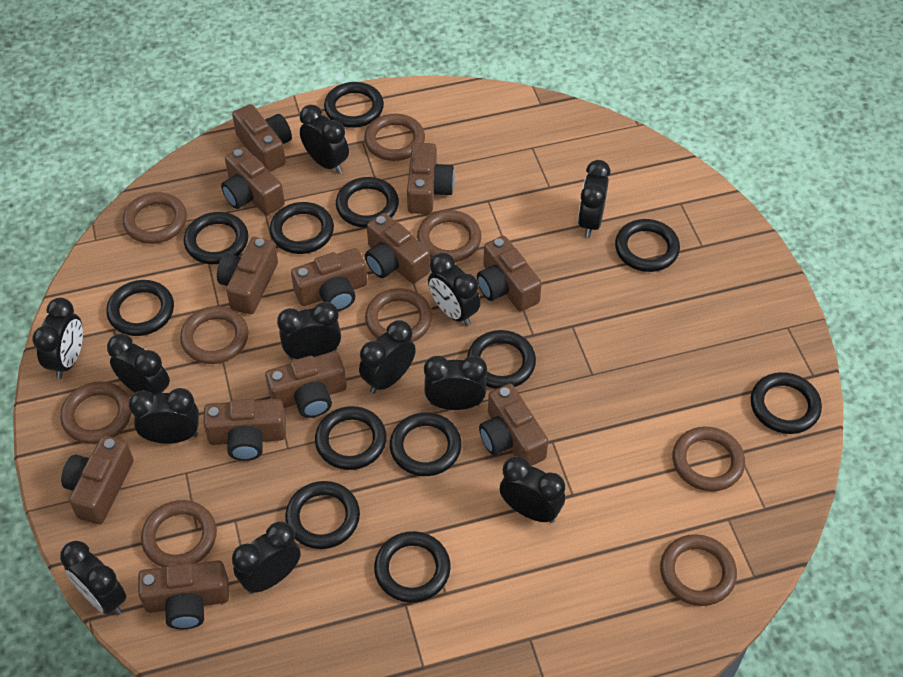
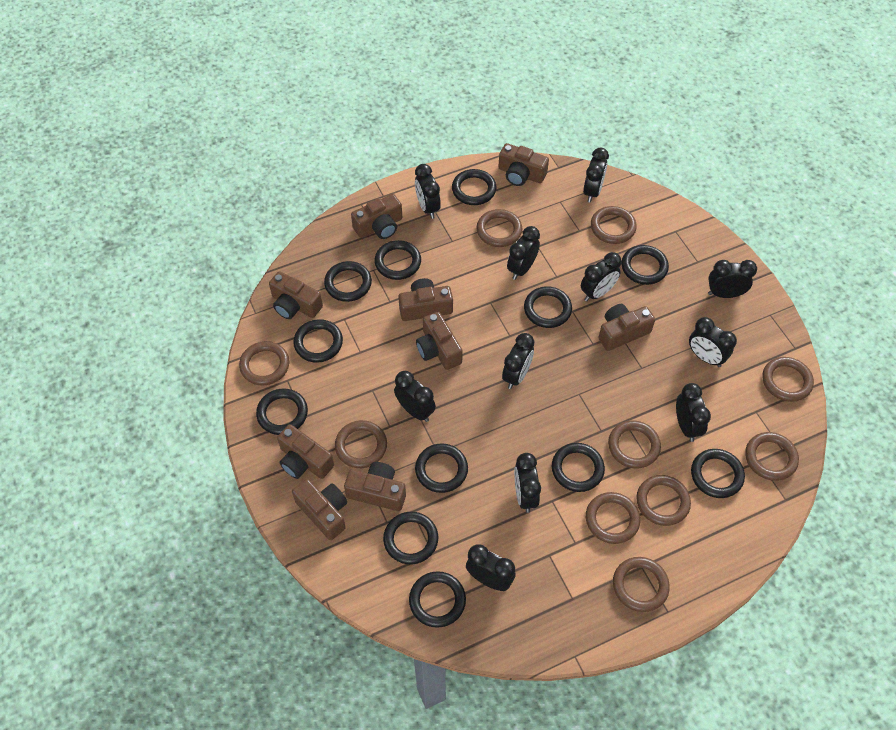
black clock: [32,298,83,379] [60,541,126,615] [107,334,170,395] [128,388,199,444] [232,521,301,594] [277,302,341,360] [300,105,349,174] [359,320,416,394] [424,356,487,410] [428,253,480,326] [500,456,565,523] [578,160,611,238] = 12 -> [394,371,436,422] [415,164,441,219] [466,545,516,591] [502,333,535,389] [507,226,540,280] [514,453,541,513] [581,252,622,301] [583,148,609,203] [676,383,711,442] [689,317,737,367] [708,260,757,298] = 11
brown camera: [61,436,134,524] [138,560,229,629] [203,399,286,461] [217,237,278,314] [221,147,285,215] [232,104,292,172] [265,351,347,418] [291,248,367,311] [365,213,430,284] [407,143,455,214] [477,236,542,311] [479,384,548,466] = 12 -> [269,271,323,319] [277,424,334,479] [292,479,347,540] [344,462,406,511] [351,194,402,239] [398,278,453,321] [416,312,463,370] [498,143,549,186] [599,304,655,351] = 9
brown ring: [60,381,131,444] [123,192,187,244] [141,500,217,567] [180,306,249,364] [364,114,425,161] [365,288,432,342] [417,210,482,262] [660,534,737,606] [672,426,745,491] = 9 -> [239,341,289,386] [335,420,387,468] [476,209,522,247] [586,492,640,544] [591,206,637,244] [608,420,661,468] [613,557,670,612] [637,475,691,526] [745,432,799,481] [762,357,814,402] = 10

